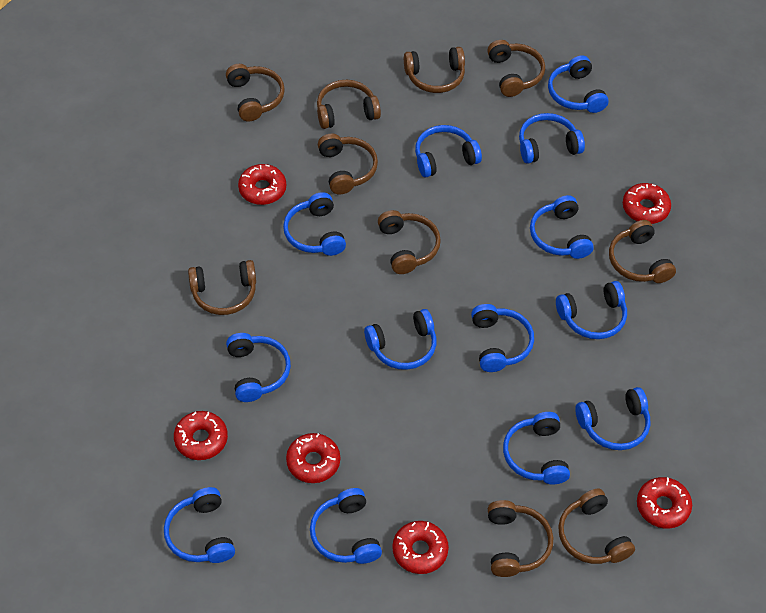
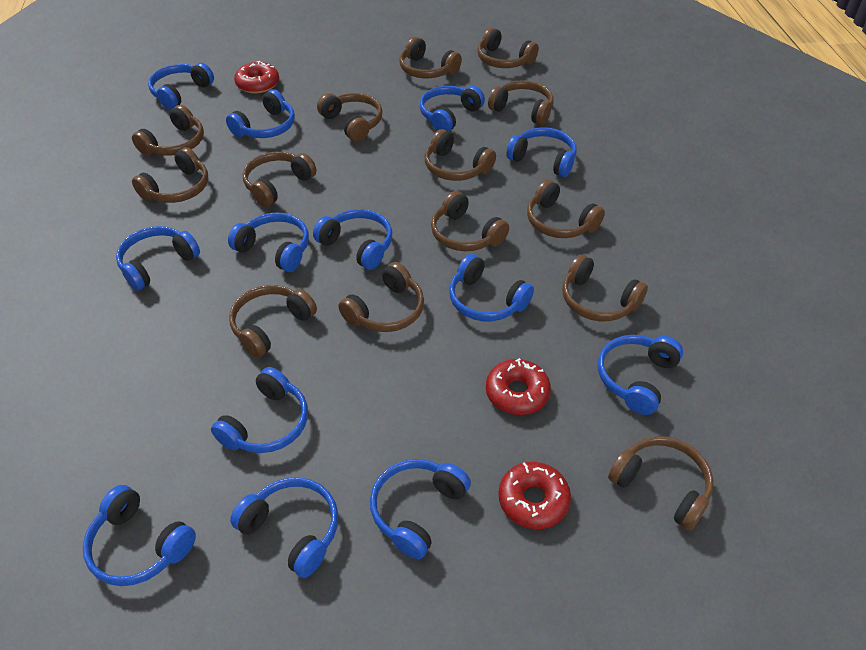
brown headphones: [188,260,256,315] [226,64,285,122] [317,80,381,129] [318,134,378,195] [378,210,441,274] [404,47,465,93] [487,40,545,97] [488,500,553,577] [558,489,635,564] [609,220,676,283] = 10 -> [132,105,204,156] [132,147,208,203] [229,285,317,358] [243,152,317,207] [317,93,382,142] [338,262,424,332] [399,37,462,78] [425,129,496,181] [431,191,509,251] [477,28,539,68] [488,80,554,125] [527,180,605,238] [562,254,648,321] [608,436,713,531] = 14
red donut: [174,411,228,460] [238,164,286,205] [286,433,340,483] [392,521,449,574] [623,183,671,224] [637,477,692,529] = 6 -> [234,61,279,93] [486,358,551,415] [498,462,571,529] = 3

